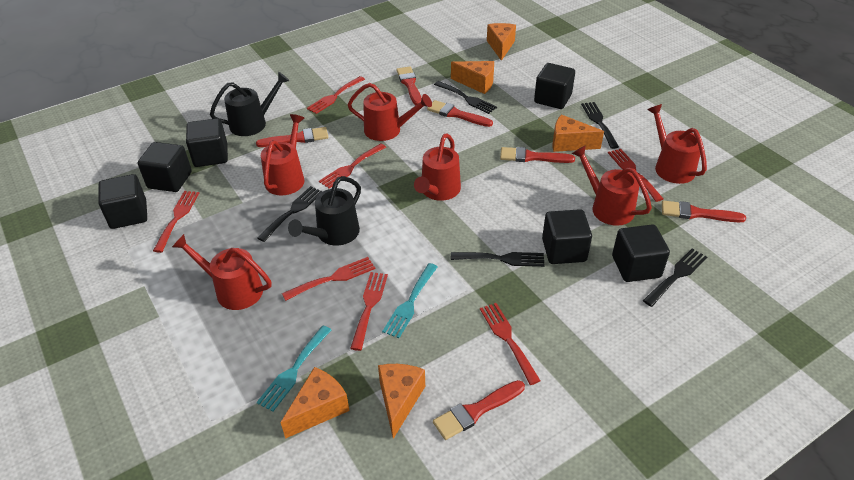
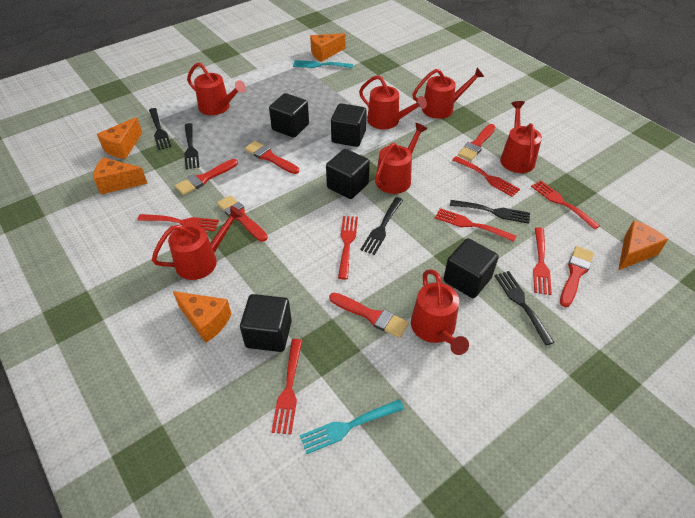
black cube: [98,174,147,229] [138,142,192,192] [186,118,228,167] [534,63,575,109] [542,209,592,264] [612,224,670,282] = 6 -> [240,294,292,352] [269,93,309,138] [326,149,370,199] [331,103,366,147] [443,238,499,298] = 5
black watering can: [210,72,290,136] [288,176,361,246] = 2 -> none = 0
red watering can: [172,234,271,310] [261,114,304,195] [348,83,432,141] [414,133,461,201] [572,145,652,226] [647,104,707,184] = 6 -> [152,206,243,280] [187,62,246,115] [359,75,427,129] [375,123,427,194] [411,269,469,355] [412,68,484,119] [500,101,542,173] = 7

